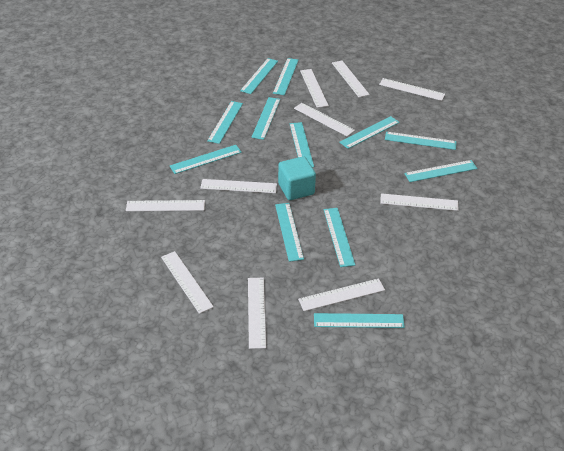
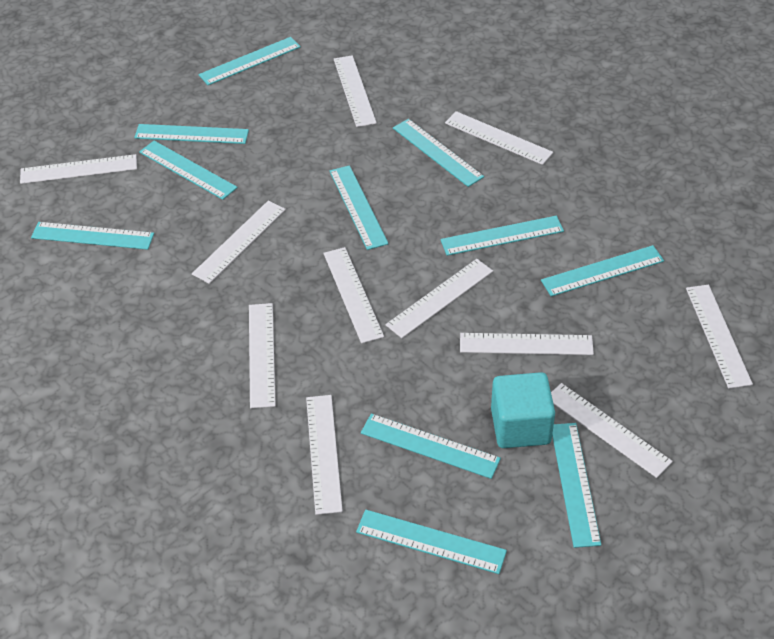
turquoise ruler: [170,145,242,174] [207,101,243,144] [240,58,278,94] [251,97,280,140] [273,58,299,95] [275,203,304,262] [289,122,314,167] [314,313,405,328] [324,208,355,267] [339,116,400,149] [385,132,457,150] [404,160,477,182] = 12 -> [31,222,154,250] [134,124,249,144] [139,141,238,200] [199,37,301,85] [330,165,388,250] [356,510,507,574] [361,414,501,479] [393,119,484,187] [440,216,564,256] [541,245,664,297] [552,423,601,548] = 11
white ruler: [126,200,205,211] [161,251,214,314] [200,179,277,193] [248,278,266,349] [294,103,355,136] [298,278,385,311] [300,69,329,108] [332,61,370,97] [379,78,445,101] [380,193,459,211] = 10 -> [20,154,137,184] [192,201,286,284] [249,303,276,408] [306,395,343,515] [323,247,384,344] [334,55,377,127] [385,259,493,338] [445,111,553,165] [460,333,594,355] [551,383,673,478] [686,285,753,389] = 11

